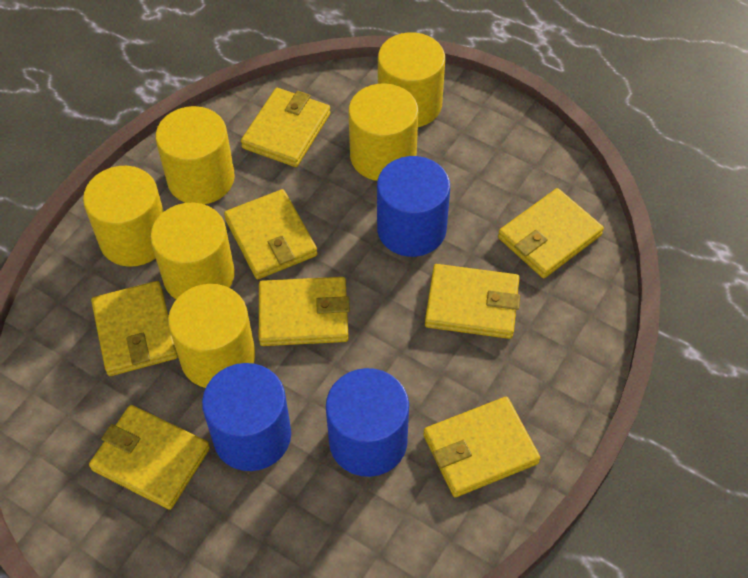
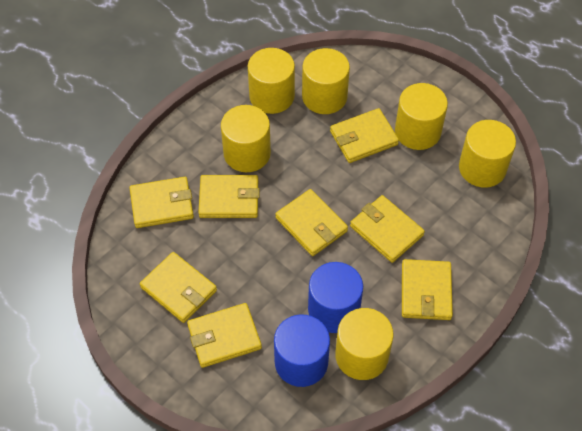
blue cylinder: [202,363,291,471] [326,368,409,477] [377,156,450,257] = 3 -> [274,314,330,387] [308,262,363,333] = 2

